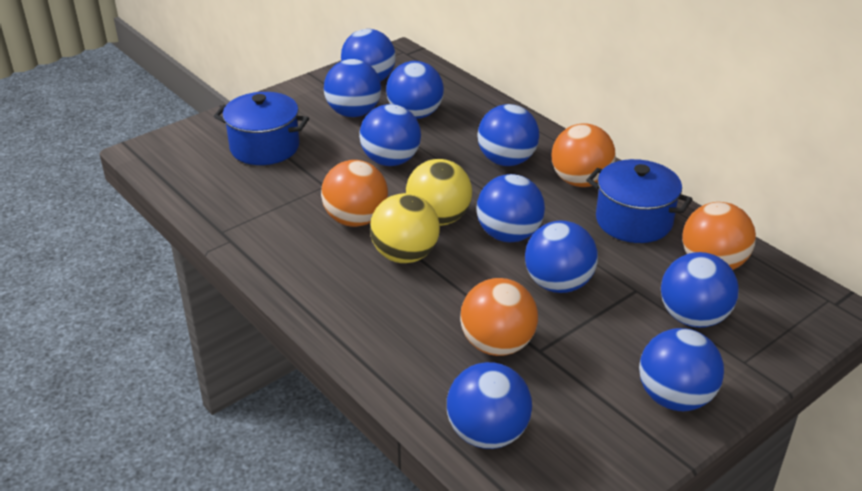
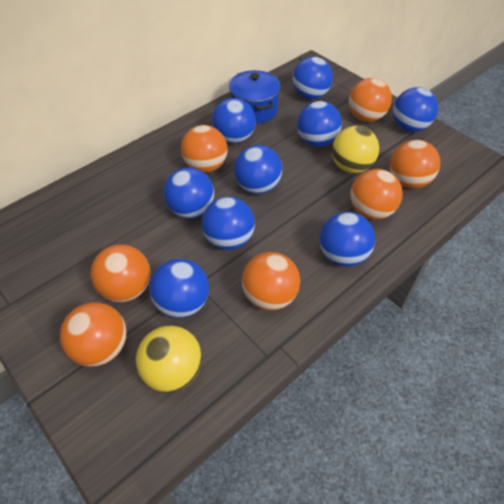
blue ball: [324,59,381,117] [341,29,396,81] [359,104,421,166] [386,61,444,119] [447,362,532,449] [476,174,545,242] [477,104,539,166] [525,220,598,293] [639,328,724,411] [661,252,739,328] = 10 -> [149,259,209,318] [164,167,214,218] [202,197,255,250] [212,98,256,143] [234,145,282,194] [293,57,333,99] [297,101,342,147] [320,212,375,267] [393,87,438,132] = 9
blue pot: [214,92,309,165] [586,159,693,243] = 2 -> [229,70,281,124] = 1
orange ball: [321,160,388,227] [460,278,538,356] [552,123,615,187] [682,202,756,270] = 4 -> [60,302,127,367] [91,244,150,302] [181,125,227,173] [242,252,300,311] [349,78,392,122] [350,169,403,220] [390,140,440,188] = 7

